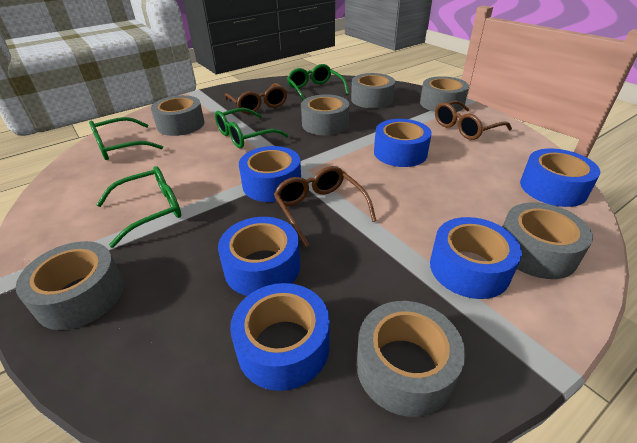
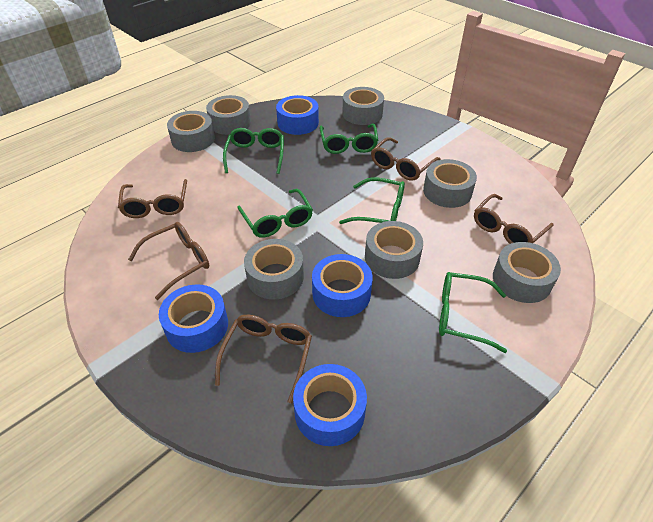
blue tape: [218,217,300,296] [230,283,330,391] [239,146,301,202] [374,119,432,167] [430,217,522,299] [520,149,600,207] = 6 -> [159,284,228,353] [276,95,319,135] [293,364,367,446] [312,254,373,317] = 4
brown glasses: [225,83,287,114] [274,166,377,247] [435,100,512,140] = 3 -> [118,179,187,218] [128,222,209,300] [215,315,312,404] [371,137,441,181] [474,194,554,244] = 5
green glasses: [89,117,163,160] [96,166,181,248] [215,108,289,148] [287,64,349,100] = 4 -> [223,128,284,174] [237,189,313,238] [319,123,378,154] [339,177,405,224] [439,272,507,353] = 5

